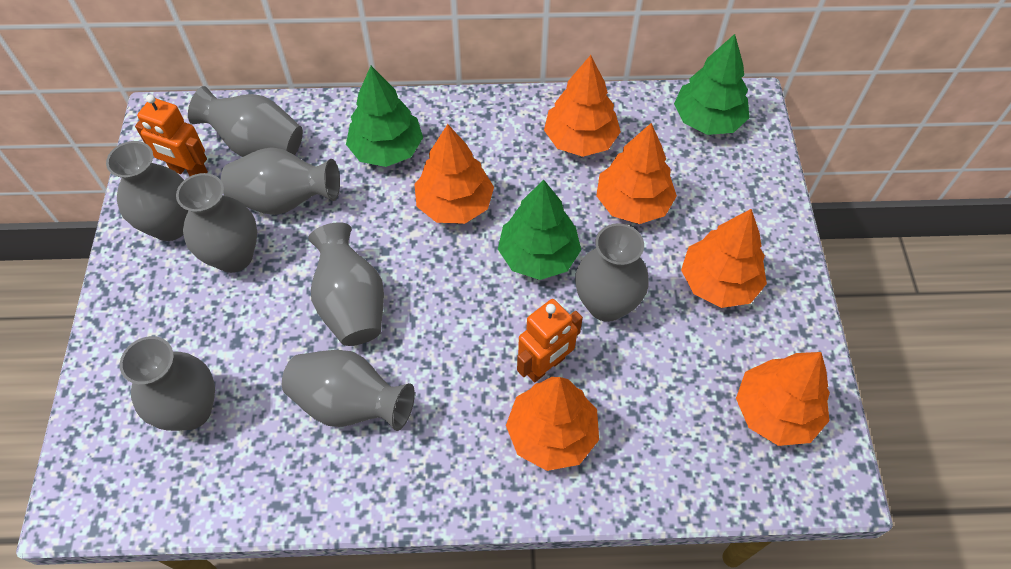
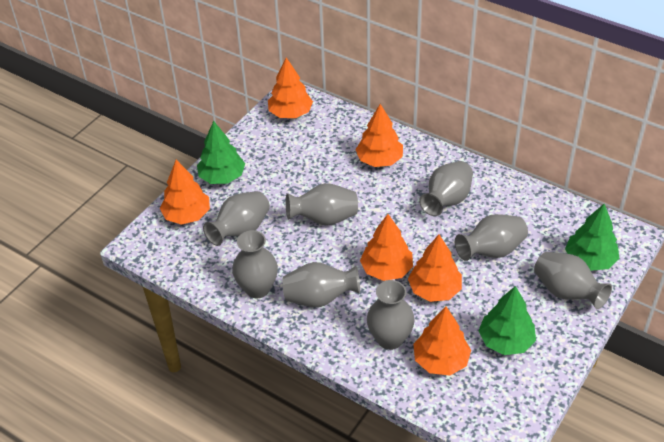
orange robot: [135,94,208,176] [517,299,583,383] = 2 -> none = 0

